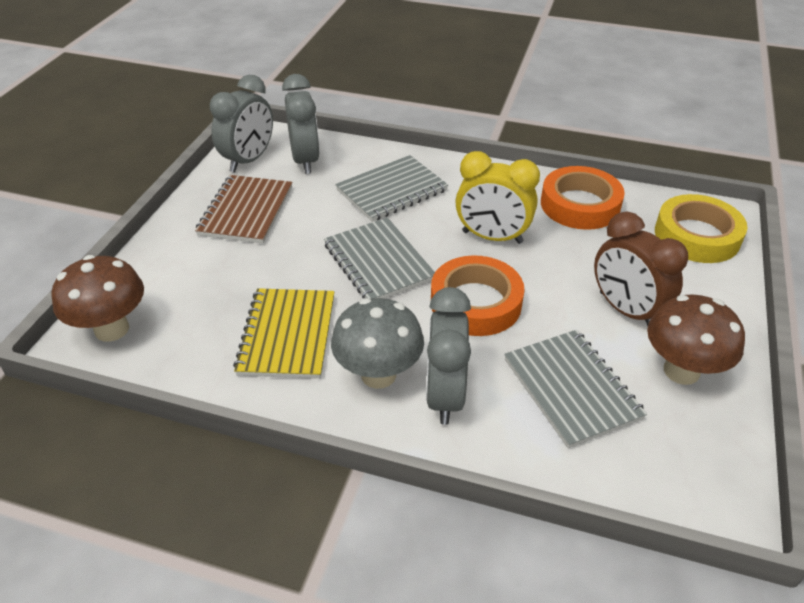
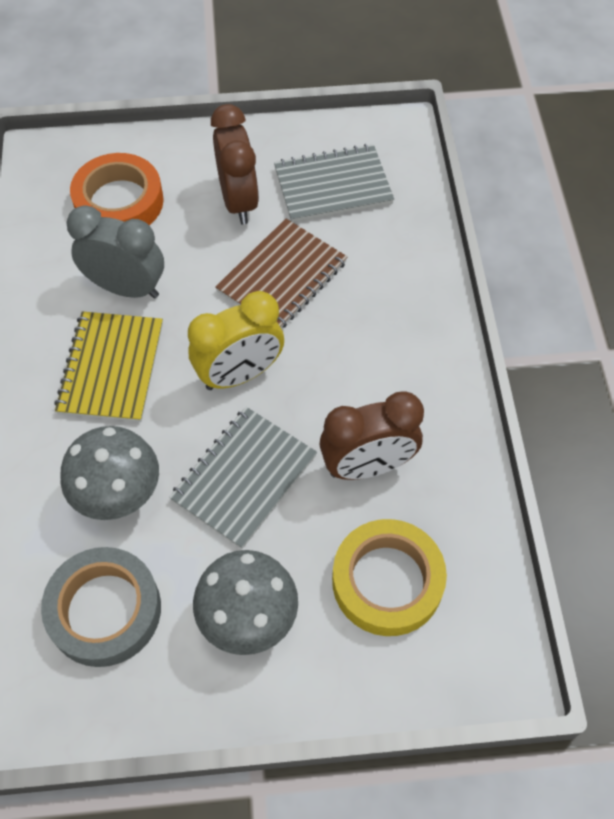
brown clock: [594,212,688,326] = 1 -> [211,104,259,224] [319,392,424,480] = 2
brown mushroom: [51,255,144,342] [647,294,745,385] = 2 -> none = 0
grey clock: [210,75,273,172] [282,74,320,174] [426,287,471,425] = 3 -> [67,206,164,298] = 1
grey mushroom: [331,298,424,389] = 1 -> [60,426,159,520] [193,550,298,655] = 2
grey notebook: [324,218,435,299] [335,155,448,222] [504,330,647,449] = 3 -> [169,407,317,549] [274,144,394,222] = 2
grey tape: none = 0 -> [41,547,161,667] = 1
orange tape: [431,255,525,336] [541,166,625,230] = 2 -> [70,153,164,225] = 1

